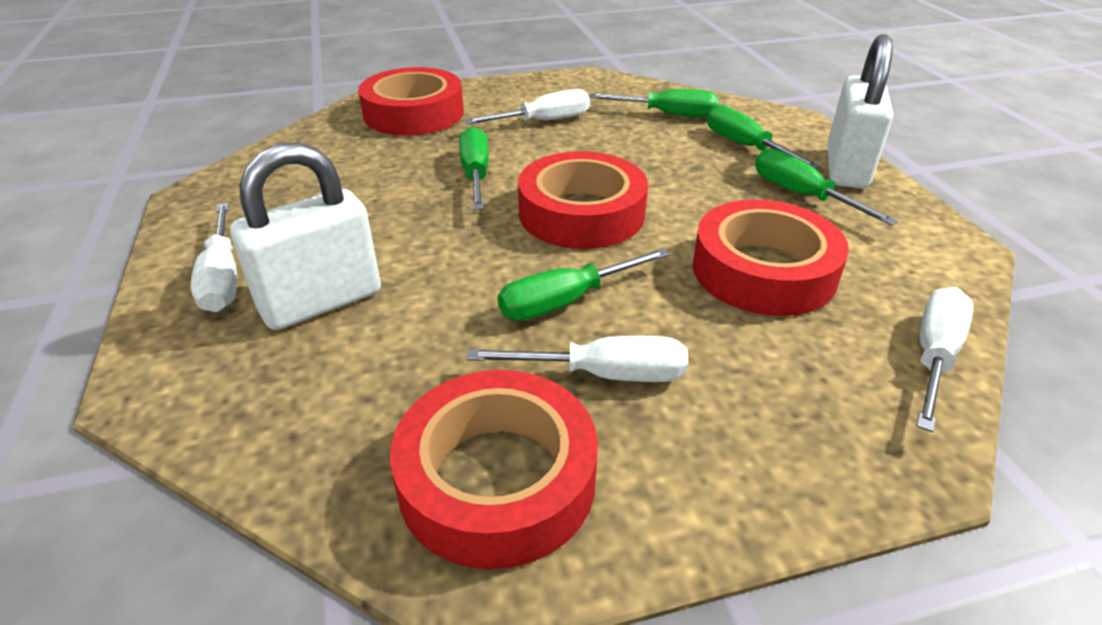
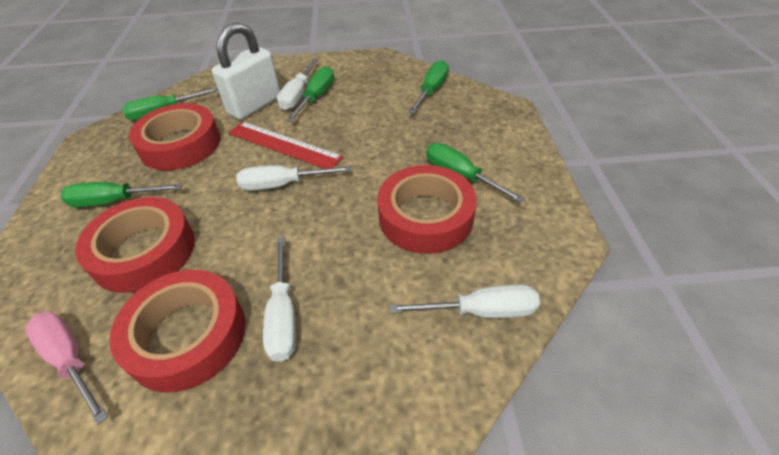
pink screwdriver: none = 0 -> [25,311,108,425] = 1
red ruler: none = 0 -> [228,121,343,169] = 1
white padlock: [230,142,381,330] [827,34,893,188] = 2 -> [212,22,280,120] = 1

